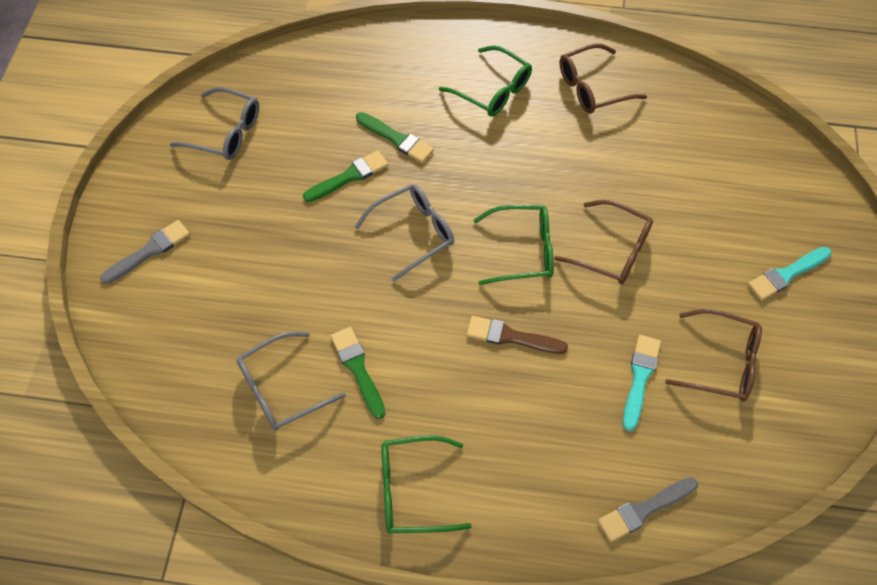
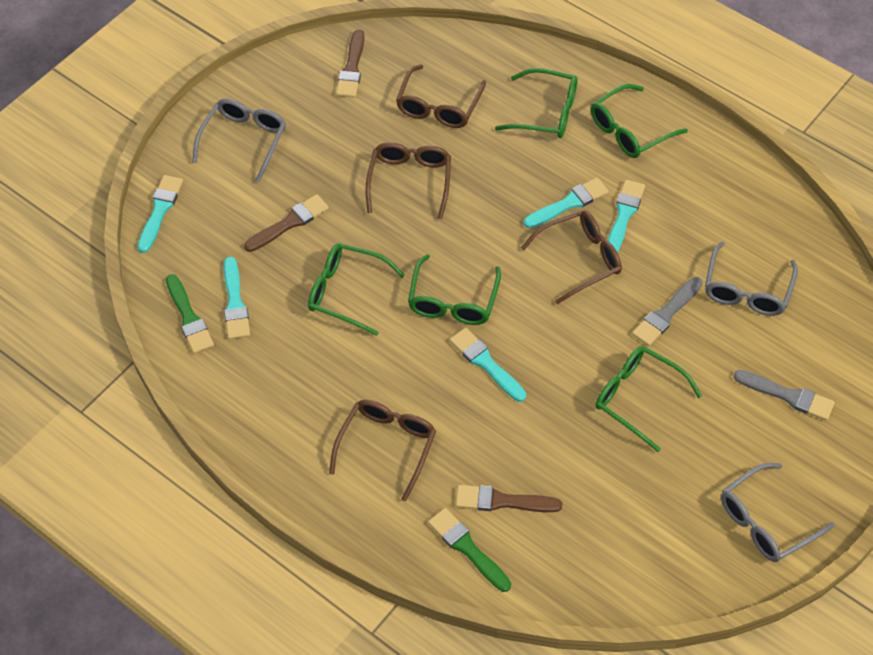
brown brush: [467,316,568,354] = 1 -> [244,194,329,252] [336,29,364,98] [456,485,562,512] = 3
brown glasses: [554,200,653,284] [559,44,647,114] [665,309,762,401] = 3 -> [329,400,436,501] [366,142,451,220] [396,64,486,128] [521,210,622,304] = 4
green brush: [303,150,388,202] [331,327,386,419] [356,112,434,163] = 3 -> [166,274,214,354] [428,508,511,592] = 2
green glasses: [381,435,472,533] [439,46,532,117] [473,205,554,285] = 3 -> [308,243,405,336] [408,254,501,325] [495,68,578,138] [591,84,688,158] [596,346,702,452] = 5
turquoise brush: [623,335,661,431] [748,247,831,300] = 2 -> [137,175,183,253] [224,257,250,339] [450,328,526,402] [524,178,609,228] [608,180,645,253] = 5

